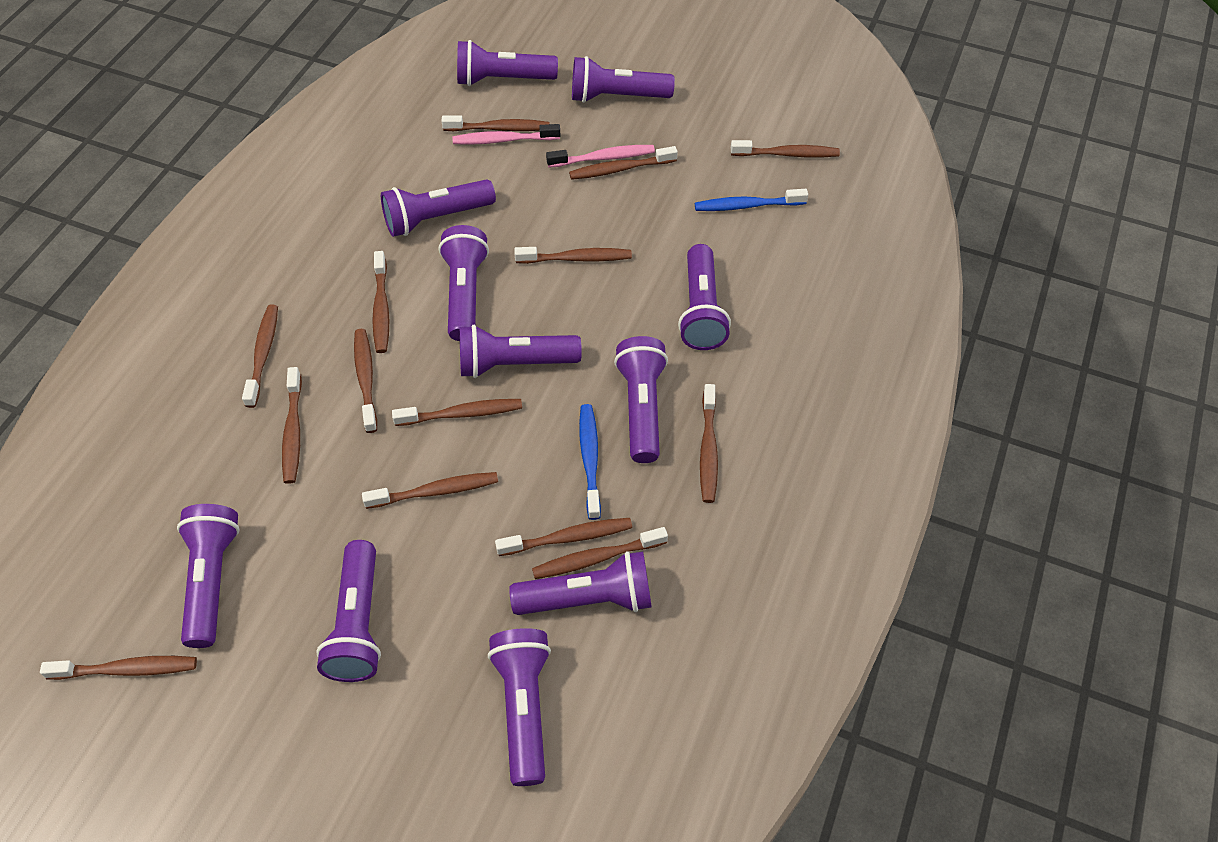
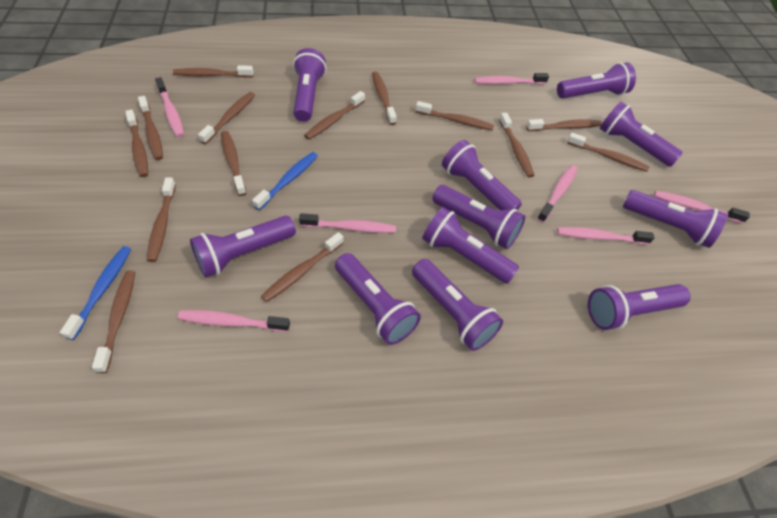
pink toothbrush: [453,124,560,145] [546,145,655,168] = 2 -> [155,77,184,137] [178,310,290,332] [299,213,396,233] [475,73,549,84] [537,165,578,223] [557,227,655,245] [654,191,750,224] = 7

